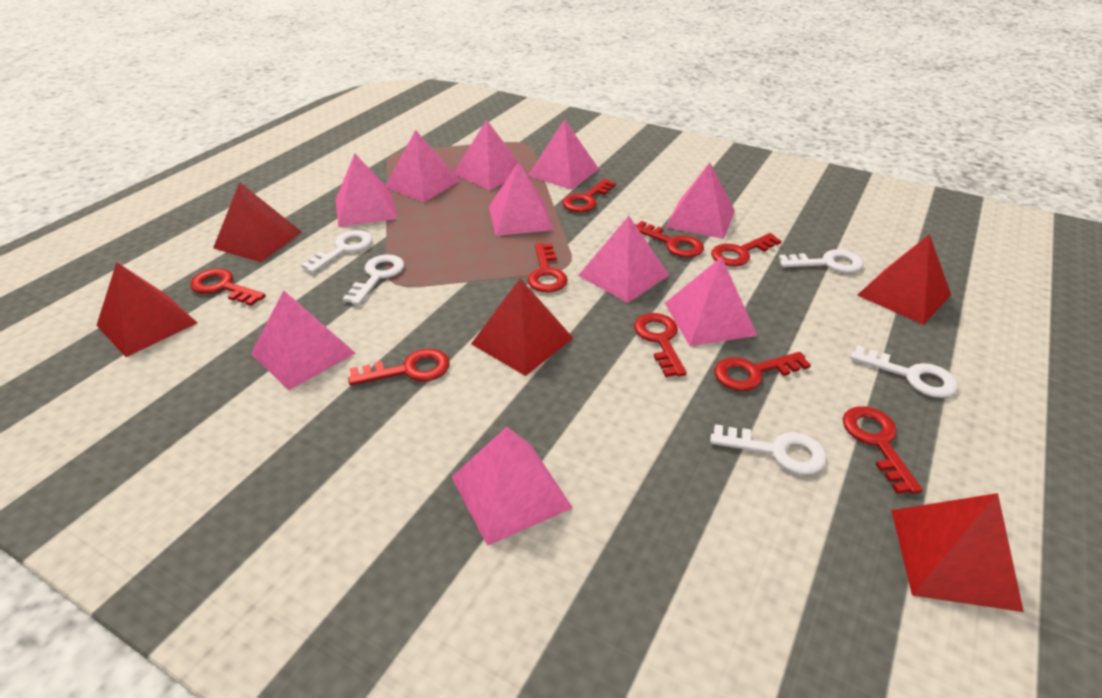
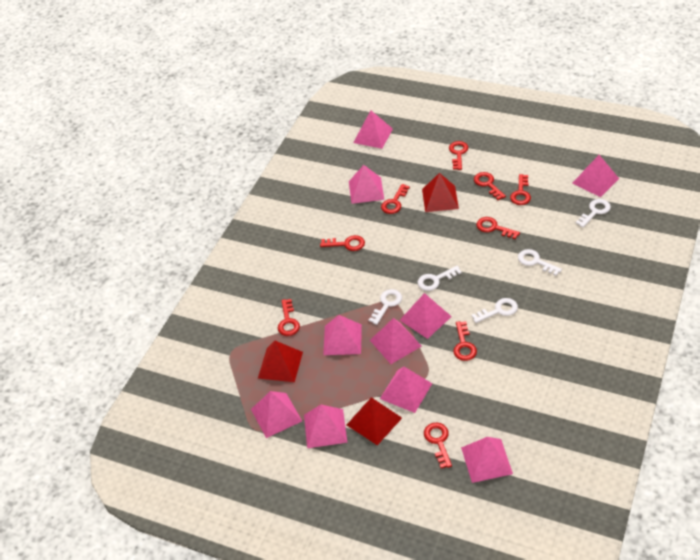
red pyramid: [96,262,197,357] [213,182,302,262] [471,278,573,376] [857,234,951,325] [891,493,1024,612] = 5 -> [258,341,303,382] [347,397,402,445] [422,173,459,212] = 3

